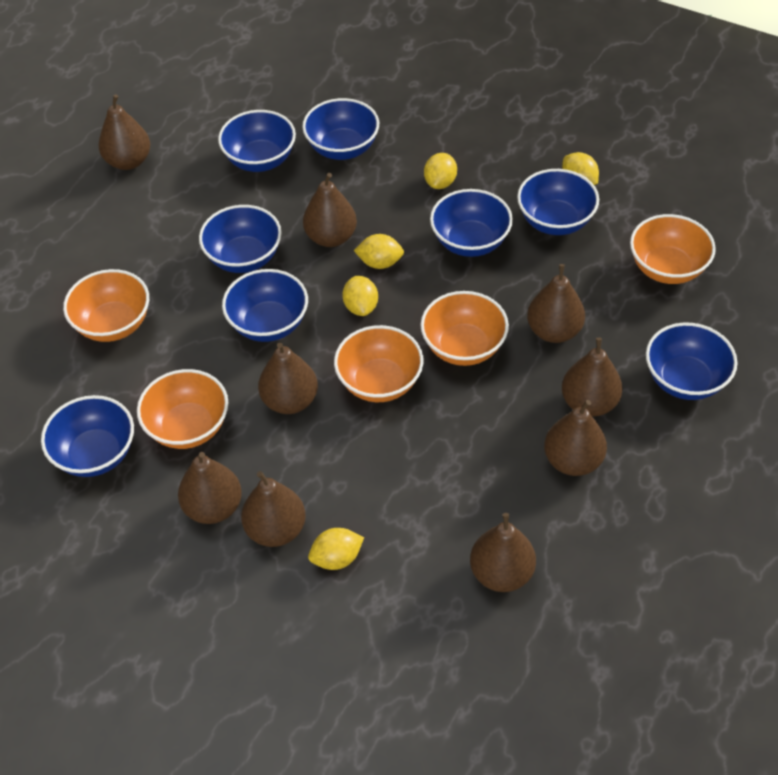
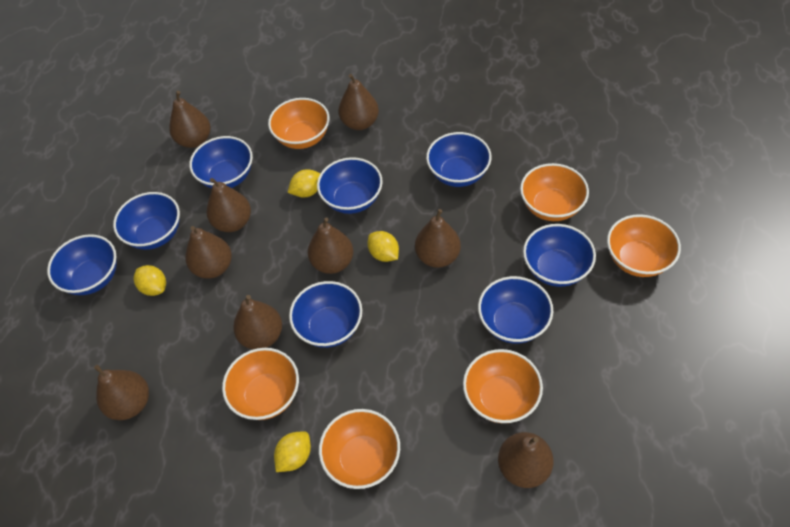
orange bowl: [63,269,149,342] [137,369,228,449] [334,325,424,402] [421,291,509,366] [630,214,716,284] = 5 -> [222,348,299,420] [268,98,330,149] [319,409,400,489] [463,349,543,423] [520,163,589,221] [607,214,681,277] = 6
yellow lemon: [308,528,364,570] [342,276,378,316] [354,234,404,269] [424,153,457,189] [562,152,599,185] = 5 -> [134,265,166,296] [274,431,311,472] [288,169,320,198] [368,231,399,262] = 4

